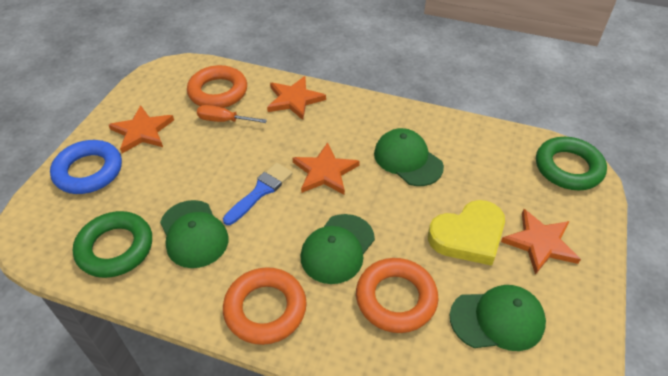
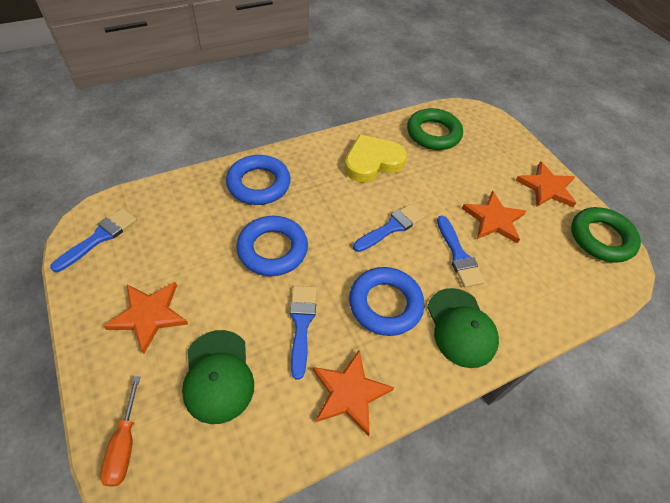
blue brush: [223,163,293,225] = 1 -> [50,208,137,272] [290,286,317,380] [353,204,424,252] [437,216,485,287] = 4
blue ring: [50,140,122,194] = 1 -> [226,155,290,205] [236,216,308,276] [349,267,424,336] = 3
green cap: [160,200,229,268] [300,214,375,284] [374,128,444,186] [450,285,546,351] = 4 -> [182,330,254,424] [427,288,499,368] = 2
orange ring: [187,65,247,108] [223,267,307,345] [356,258,439,333] = 3 -> none = 0

